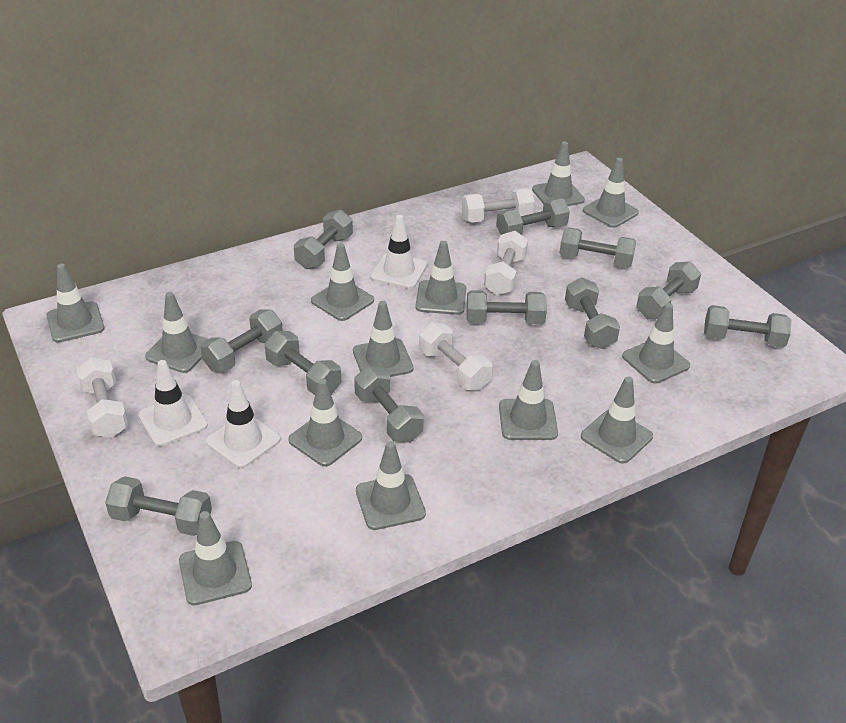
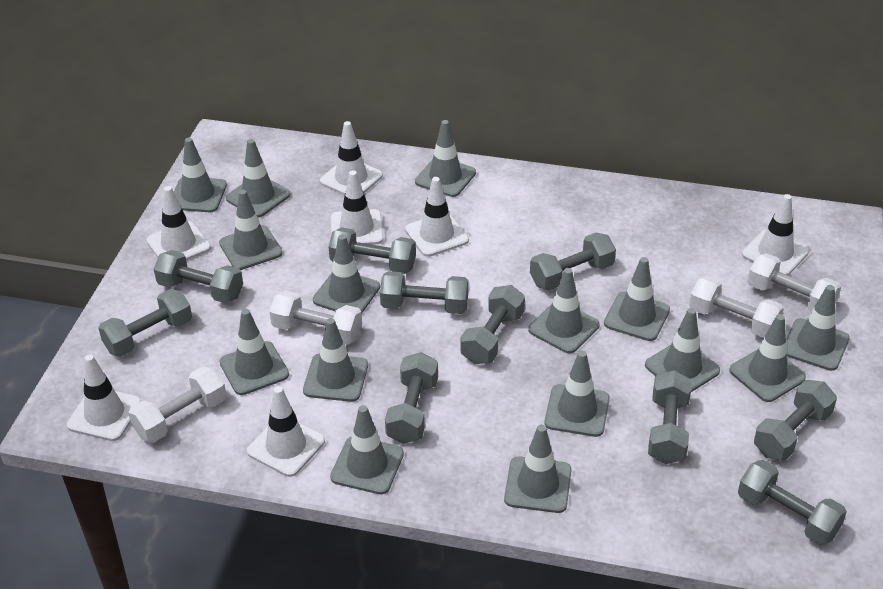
grey dumbbell: [105,476,212,536] [200,309,283,372] [265,331,341,395] [294,210,353,269] [354,366,424,443] [466,290,547,325] [496,198,570,235] [559,227,636,268] [565,277,620,349] [636,261,701,319] [704,305,792,348] = 11 -> [98,289,192,357] [154,250,243,303] [329,227,416,274] [380,271,469,314] [385,352,438,444] [461,285,525,364] [530,233,616,290] [648,370,692,464] [738,460,847,545] [754,380,837,461] = 10
grey traffic cone: [46,264,105,342] [145,292,208,373] [179,511,252,605] [288,378,362,467] [311,243,374,321] [353,301,413,377] [356,441,426,530] [415,241,466,315] [499,360,558,440] [532,141,585,206] [581,377,653,464] [583,158,639,228] [622,303,690,384] = 13 -> [174,138,227,212] [219,190,282,270] [220,309,289,395] [226,139,291,217] [303,318,368,402] [313,235,380,313] [330,405,404,494] [415,120,476,197] [504,425,572,513] [528,268,600,353] [544,351,610,437] [604,257,670,341] [645,308,720,392] [729,314,806,402] [786,285,850,371] = 15
white traffic cone: [138,360,208,446] [206,380,281,468] [371,215,427,289] = 3 -> [67,354,142,441] [146,186,211,260] [247,386,325,477] [320,121,383,195] [331,170,383,245] [405,177,469,257] [742,194,809,275] = 7

